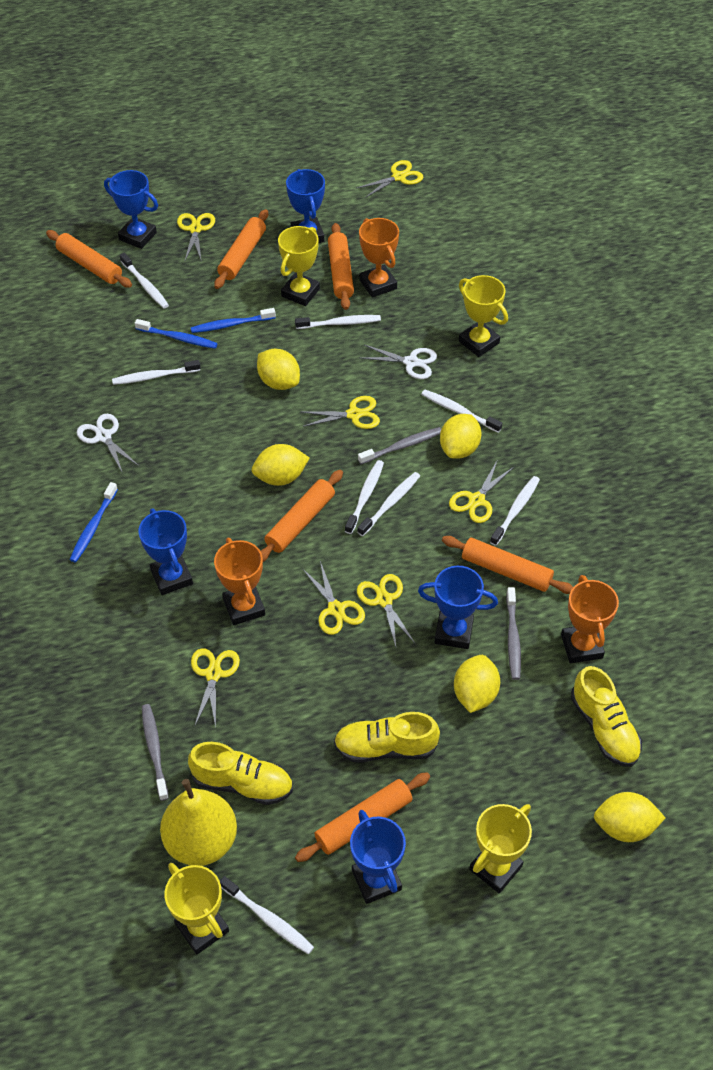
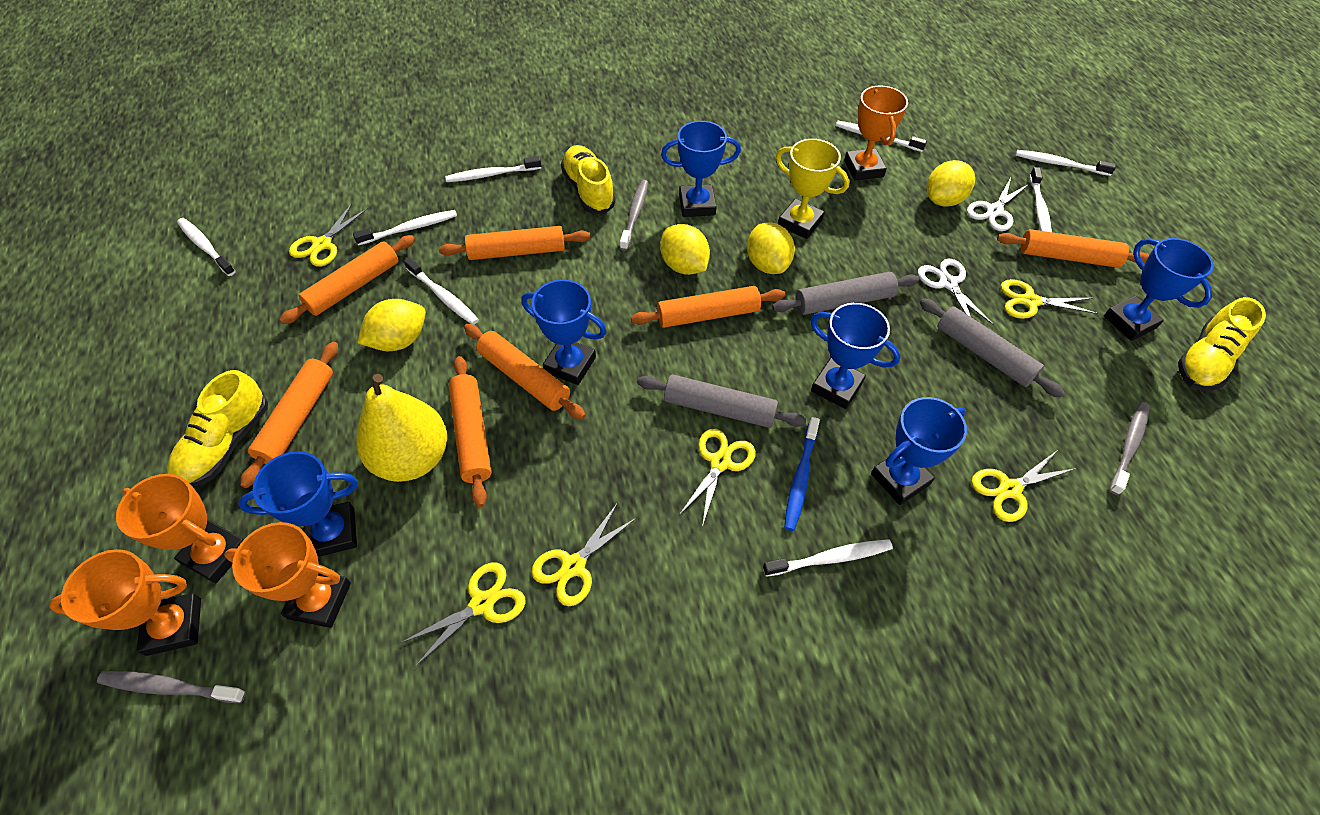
blue toothbrush: [70,482,118,562] [135,319,218,349] [191,308,276,333] = 3 -> [784,417,820,531] = 1
blue trophy: [104,170,158,249] [139,508,193,595] [286,169,325,243] [350,810,406,904] [418,566,498,649] = 5 -> [238,451,358,557] [521,279,607,385] [661,121,741,217] [810,303,900,409] [871,397,967,505] [1104,238,1214,341] = 6
grey rolling pin: none = 0 -> [637,375,807,428] [772,272,919,315] [920,298,1065,398] = 3
orange rolling pin: [46,230,132,288] [214,209,268,289] [261,470,343,562] [295,772,430,862] [328,223,354,310] [442,536,573,594] = 6 -> [240,342,338,488] [279,235,415,324] [439,226,590,260] [448,356,492,507] [464,324,586,420] [631,286,785,328] [997,229,1149,268] = 7
orange trophy: [214,537,265,625] [359,218,399,298] [561,575,619,663] = 3 -> [49,549,201,656] [116,474,243,583] [224,522,351,628] [844,86,908,180] = 4
yellow lemon: [252,444,309,486] [257,349,300,390] [440,414,481,459] [454,655,500,713] [594,792,665,842] = 5 -> [357,299,426,351] [660,224,710,275] [747,222,795,274] [926,160,975,207] = 4
yellow scissors: [177,213,215,260] [191,648,240,727] [302,396,380,429] [302,561,365,635] [357,160,423,198] [357,574,415,647] [449,461,514,523] = 7 -> [289,203,368,267] [400,563,526,667] [531,502,636,606] [679,429,756,527] [971,451,1076,522] [1001,279,1099,319] = 6
yellow trophy: [165,863,229,954] [278,226,320,306] [459,275,508,357] [469,804,532,893] = 4 -> [776,139,850,239] = 1

